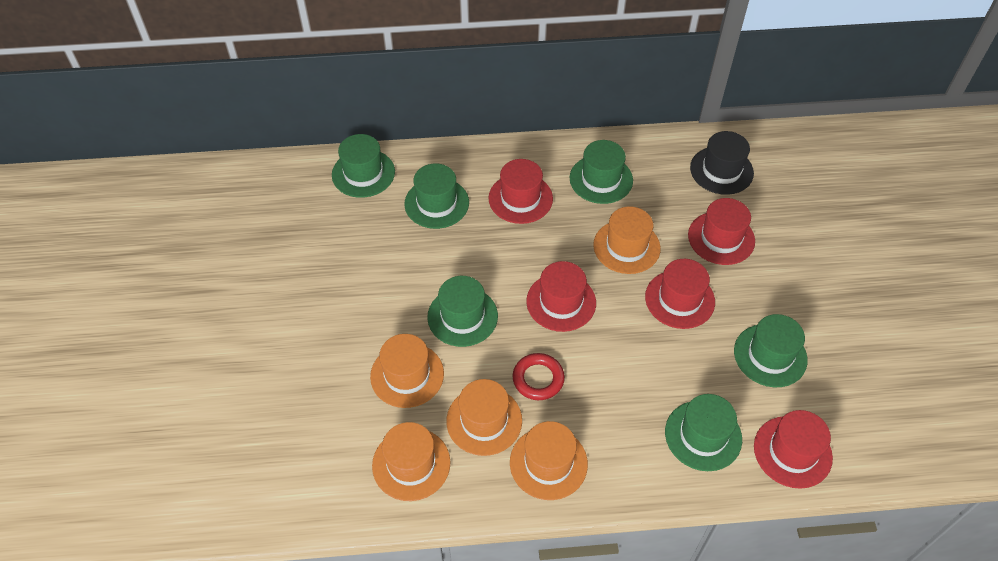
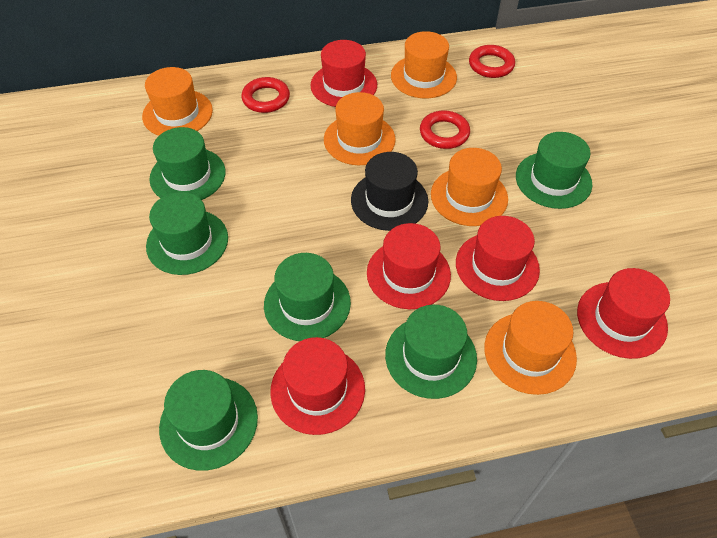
red ring: [512,353,565,400] = 1 -> [241,77,290,113] [420,110,470,149] [469,45,515,78] = 3

